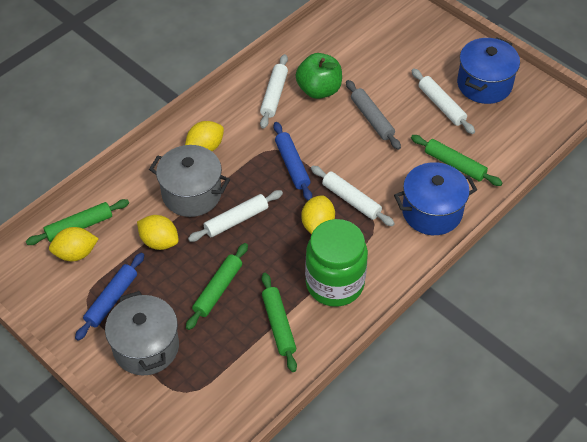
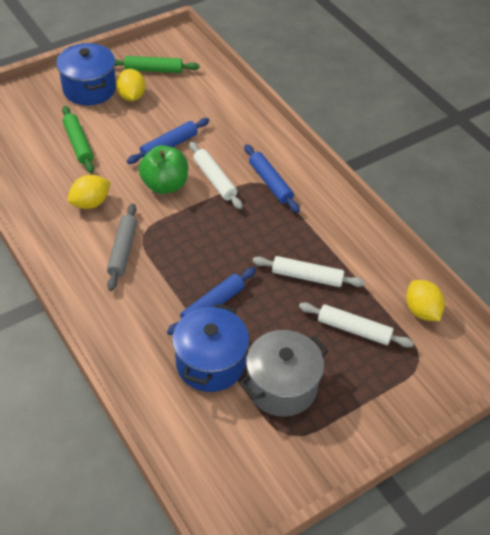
blue rolling pin: [75,253,144,341] [273,122,312,200] = 2 -> [127,118,209,164] [167,267,256,335] [244,144,300,213] = 3
green jar: [305,219,368,307] = 1 -> none = 0
green rolling pin: [26,199,129,245] [186,243,248,330] [262,273,297,372] [411,135,503,186] = 4 -> [62,106,94,173] [114,56,200,73] = 2
grey pot: [105,291,179,375] [149,145,230,217] = 2 -> [239,330,329,417] = 1
white rolling pin: [188,190,283,242] [260,54,288,129] [311,166,395,226] [411,68,475,134] = 4 -> [189,141,243,209] [252,256,365,287] [299,302,414,348] = 3
yellow lemon: [49,227,99,261] [137,215,179,250] [185,121,224,151] [301,195,335,234] = 4 -> [68,175,111,209] [116,69,146,101] [406,280,445,321] = 3

